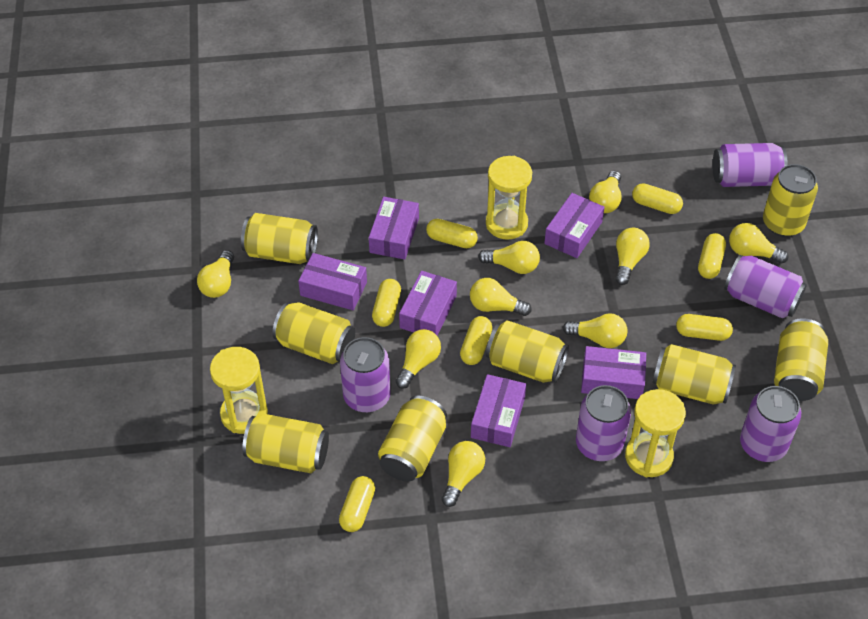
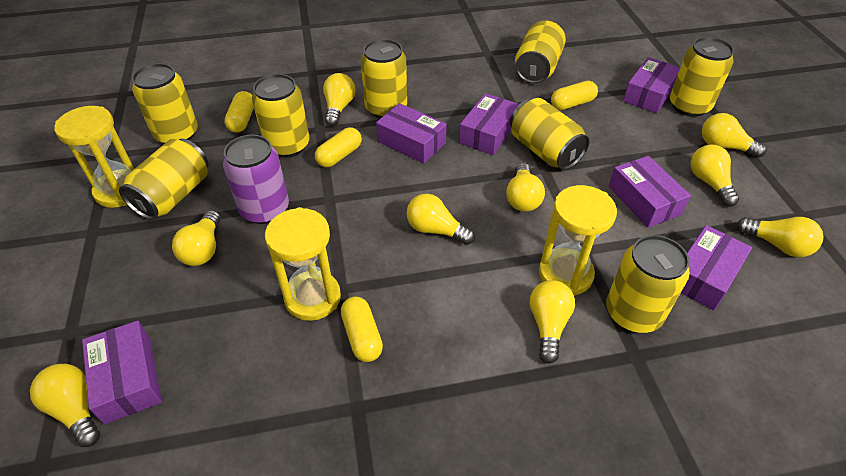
purple can: [340,337,391,412] [576,385,631,461] [713,143,788,187] [724,255,807,319] [740,386,801,462] = 5 -> [223,134,289,224] = 1
yellow capsule: [339,476,375,532] [372,279,401,327] [426,219,478,248] [460,316,492,365] [632,183,683,214] [676,314,733,341] [698,233,726,279] = 7 -> [224,91,254,133] [315,127,362,167] [341,297,383,362] [551,81,598,110] = 4

